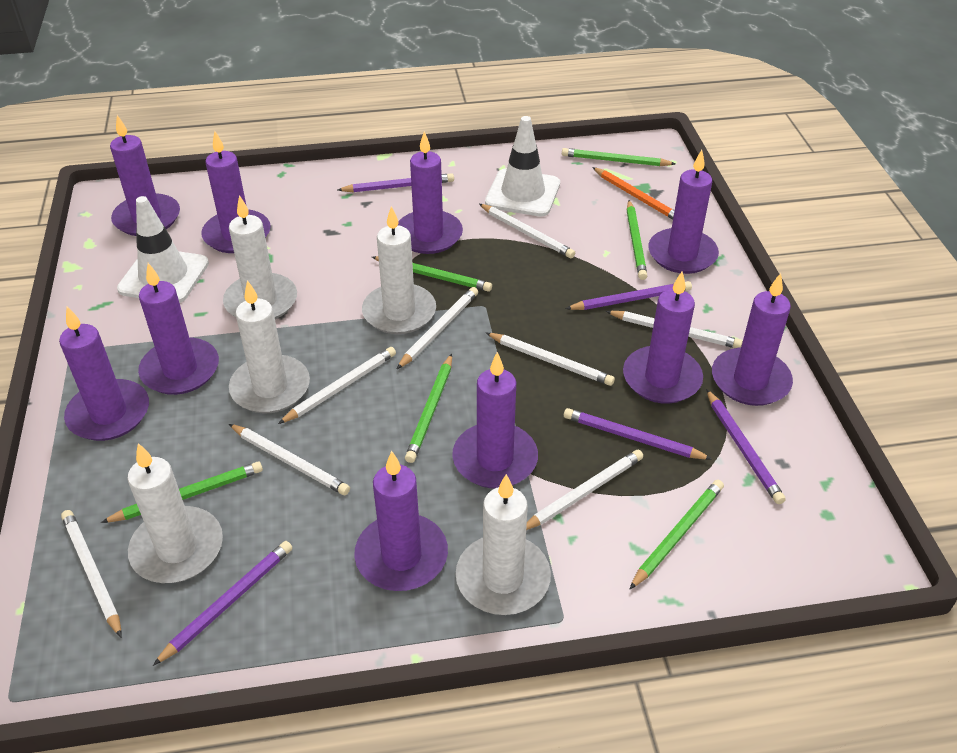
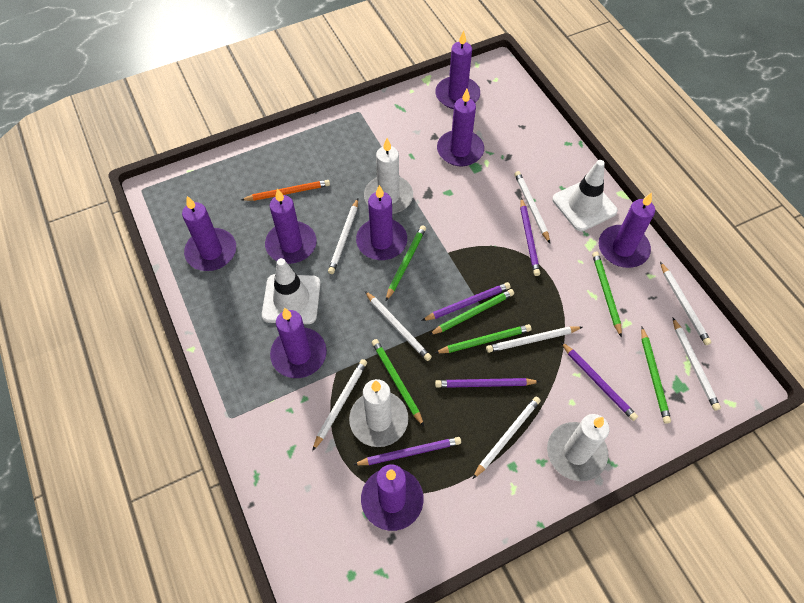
purple candle: [59,307,149,441] [110,115,180,236] [138,263,219,395] [201,131,271,253] [354,451,448,591] [398,131,463,254] [452,352,538,488] [623,271,703,404] [648,150,719,274] [712,273,793,406] = 10 -> [182,196,236,271] [265,188,317,264] [270,308,327,378] [356,185,407,260] [361,464,424,531] [435,30,480,109] [437,89,484,166] [599,192,655,268] = 8
white candle: [127,443,223,583] [223,195,297,319] [229,280,310,413] [362,206,436,334] [456,474,551,615] = 5 -> [349,379,408,447] [364,138,413,214] [547,414,609,481] = 3

